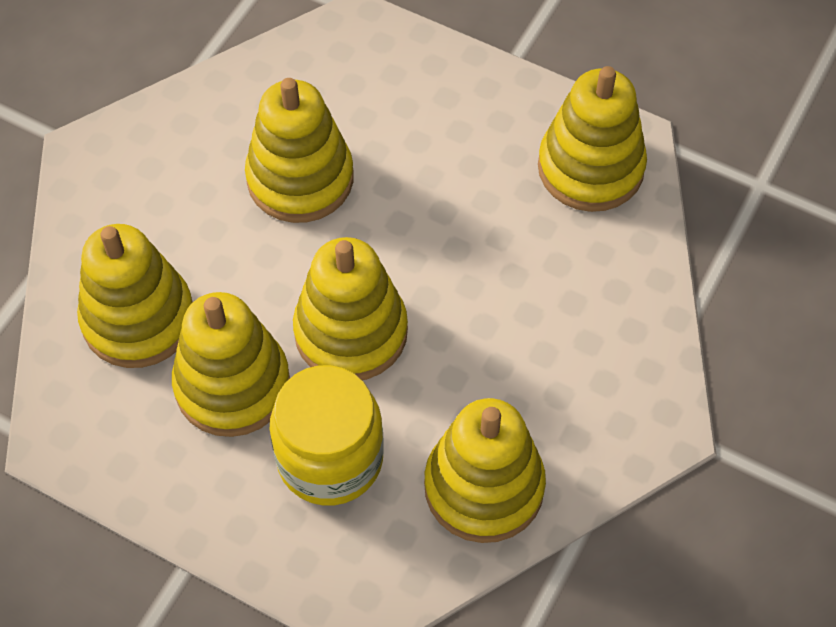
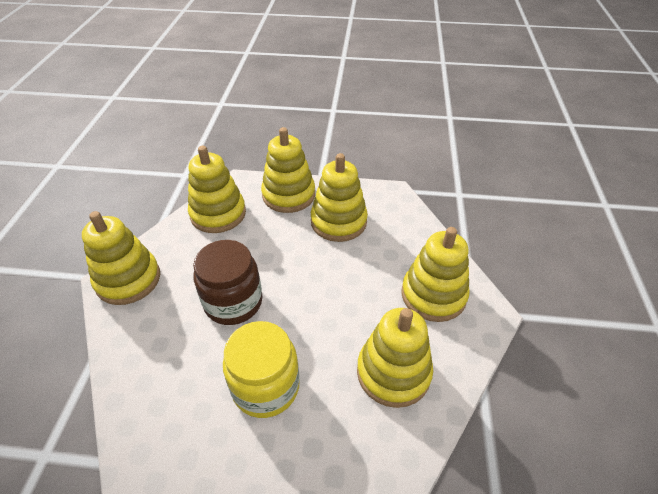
brown jar: none = 0 -> [193,240,263,325] = 1

